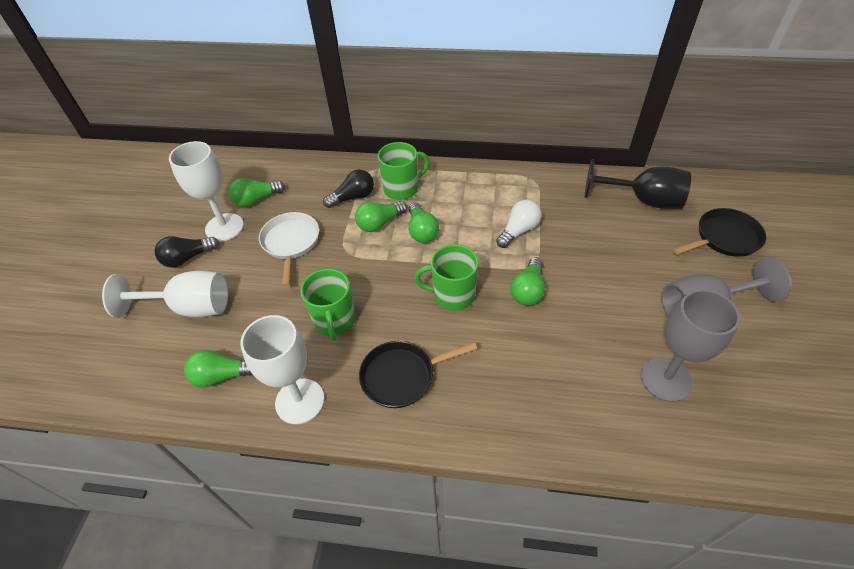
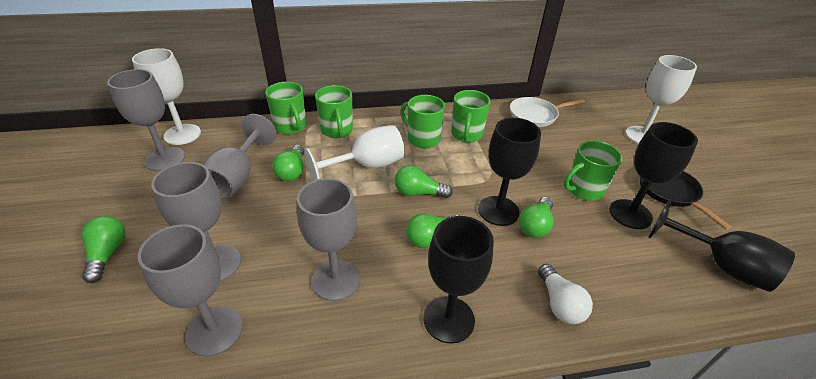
black goblet: [584,159,691,209] = 1 -> [423,216,494,343] [478,118,541,226] [610,122,698,229] [648,199,795,292] = 4
black light bulb: [155,236,219,268] [323,169,374,208] = 2 -> none = 0
black pan: [359,341,477,408] [673,208,766,257] = 2 -> [640,171,732,230] = 1
green mug: [300,269,355,341] [378,142,429,200] [414,244,479,311] = 3 -> [265,82,306,134] [315,85,353,138] [400,95,445,148] [451,90,490,143] [564,141,622,201] = 5
grey goblet: [641,289,740,402] [662,257,792,318] = 2 -> [107,69,185,171] [138,224,243,356] [151,162,241,282] [202,114,276,199] [297,178,360,301] = 5

